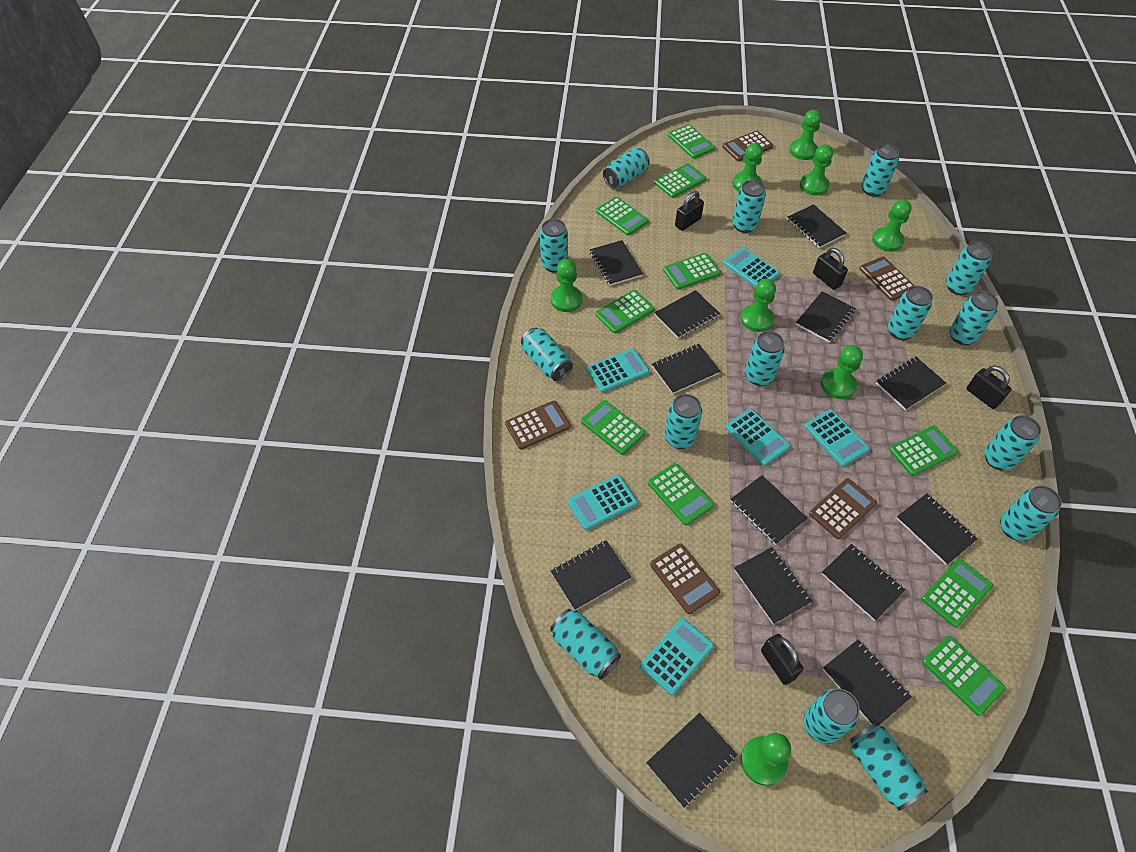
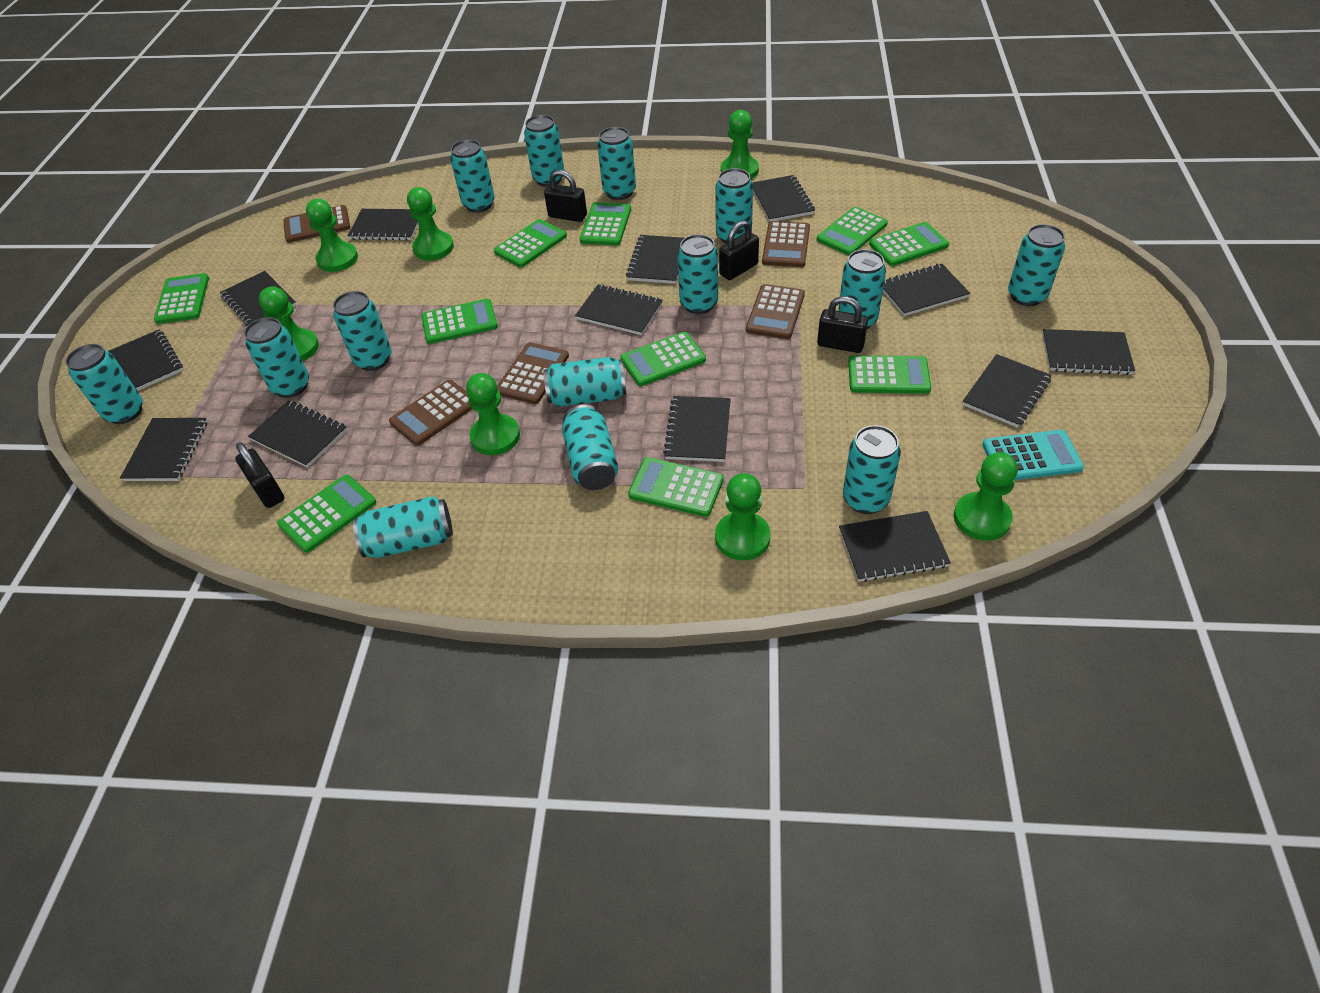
green pawn: [551,259,583,312] [732,143,763,192] [741,279,776,332] [741,733,791,786] [789,110,821,160] [800,144,833,196] [821,345,863,399] [872,200,912,252] = 8 -> [259,286,319,361] [306,199,358,272] [407,187,454,260] [466,373,520,455] [715,473,770,560] [721,110,759,180] [954,452,1018,541] = 7
turquoise calculator: [568,475,638,530] [587,348,649,393] [640,618,714,695] [723,247,780,287] [725,408,790,466] [804,409,870,467] = 6 -> [982,430,1084,480] = 1
turquoise can: [521,328,573,381] [540,219,568,272] [550,609,621,680] [603,148,649,188] [665,394,702,449] [732,180,766,233] [745,331,785,386] [804,688,860,744] [849,723,928,811] [861,144,899,197] [888,286,933,340] [946,241,993,295] [950,291,998,345] [984,415,1041,470] [1000,486,1062,541] = 15 -> [66,344,143,424] [244,317,309,398] [333,291,392,371] [353,496,453,558] [450,140,495,212] [524,115,564,187] [543,357,626,407] [562,405,618,490] [597,127,636,200] [677,234,718,314] [715,168,753,244] [838,249,886,329] [843,425,901,514] [1008,224,1065,306] = 14

